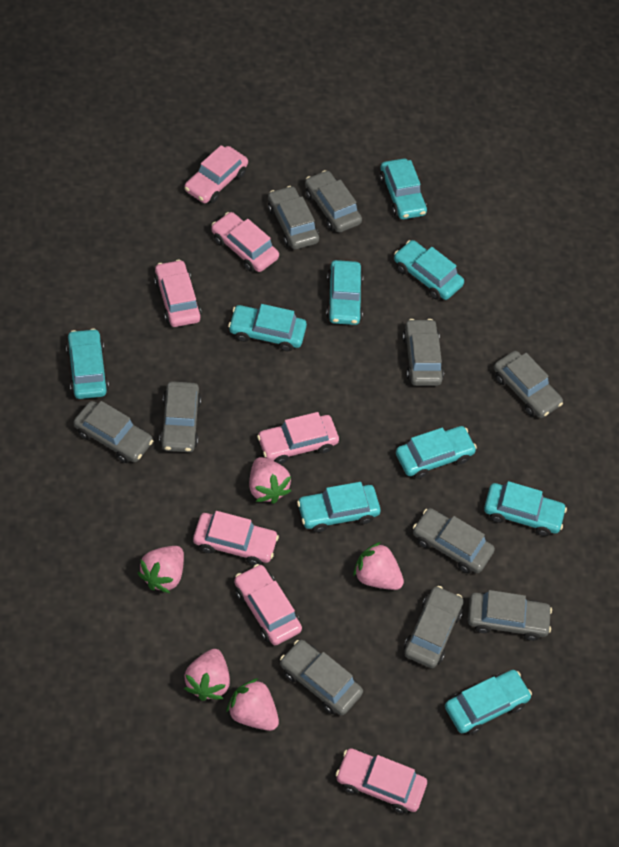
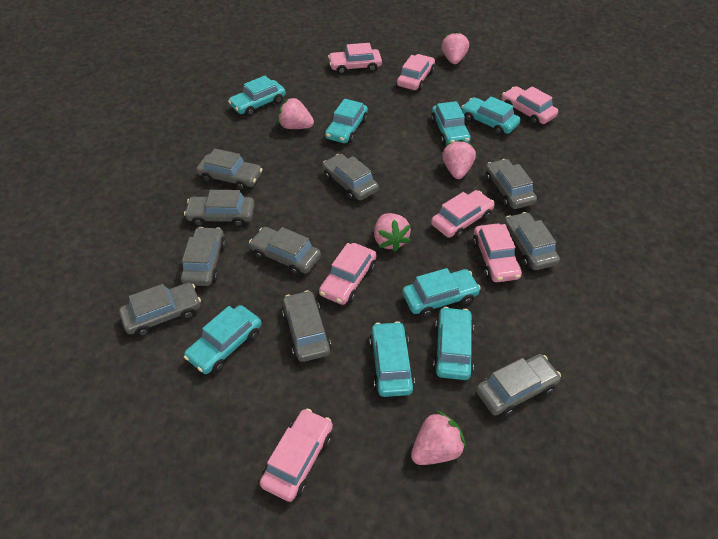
turquoise car: [66,328,109,399] [228,304,307,351] [297,482,381,532] [326,260,363,325] [380,159,427,219] [394,240,464,300] [396,426,477,479] [445,670,532,734] [484,481,567,536] = 9 -> [184,305,261,374] [228,75,286,116] [325,99,368,143] [369,321,415,397] [402,268,481,317] [431,101,471,145] [433,307,474,380] [461,96,521,136] = 8

